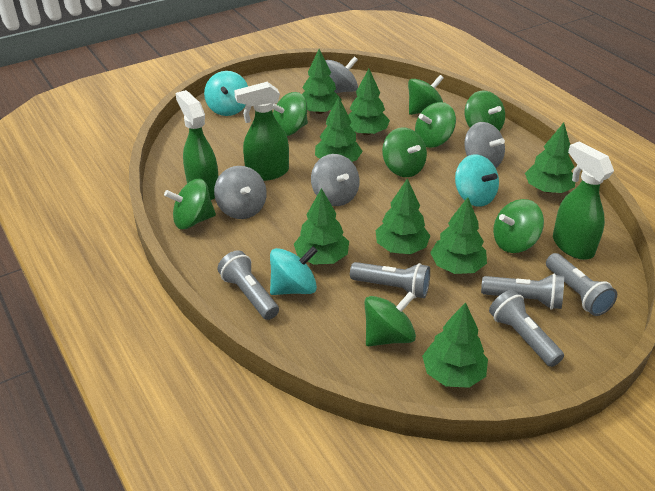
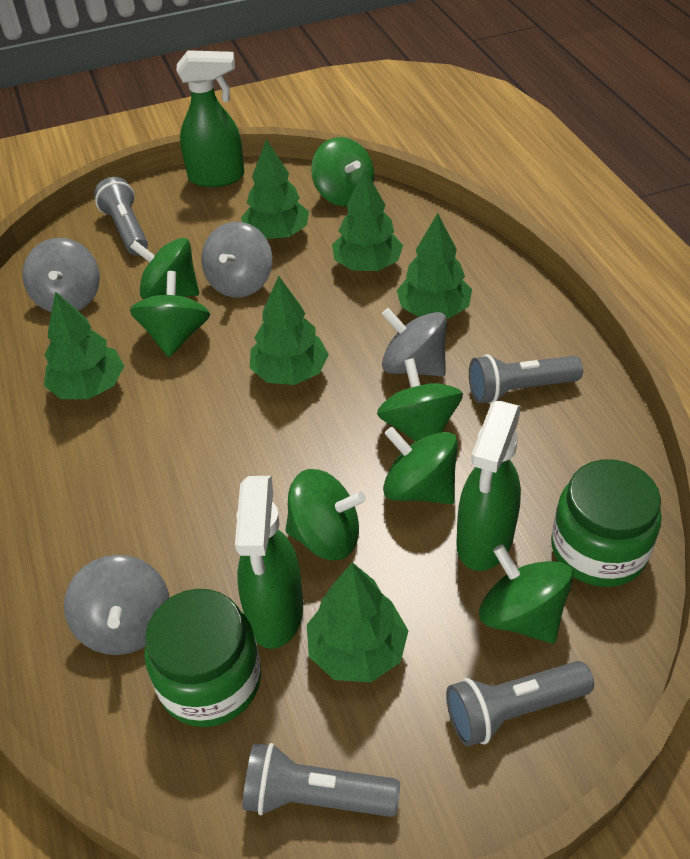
green jar: none = 0 -> [144,589,261,727] [551,459,662,587] = 2
green spinning top: [164,179,216,229] [273,92,308,136] [364,291,416,346] [382,127,427,177] [408,75,444,115] [415,102,456,148] [465,90,505,131] [493,199,544,253] = 8 -> [130,238,199,299] [130,271,210,357] [285,469,366,561] [311,137,374,206] [377,358,463,442] [383,427,458,504] [479,544,573,644] = 7
green tree: [294,188,349,265] [302,49,342,114] [315,97,363,162] [348,69,390,135] [376,178,430,254] [422,302,488,388] [430,197,487,274] [525,123,575,193] = 8 -> [44,291,124,399] [241,139,309,239] [250,276,329,385] [307,562,408,682] [332,169,403,271] [396,213,472,318] = 6
grey flashlight: [218,250,279,320] [350,262,430,298] [481,274,564,309] [489,290,564,367] [546,253,617,316] = 5 -> [94,177,148,255] [242,743,400,817] [446,661,594,747] [469,354,583,404] = 4
turquoise spinning top: [204,71,248,116] [270,246,318,295] [455,154,499,207] = 3 -> none = 0

